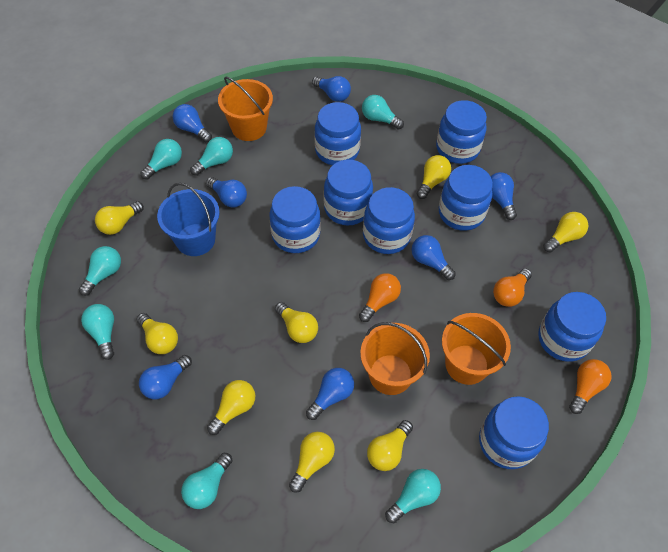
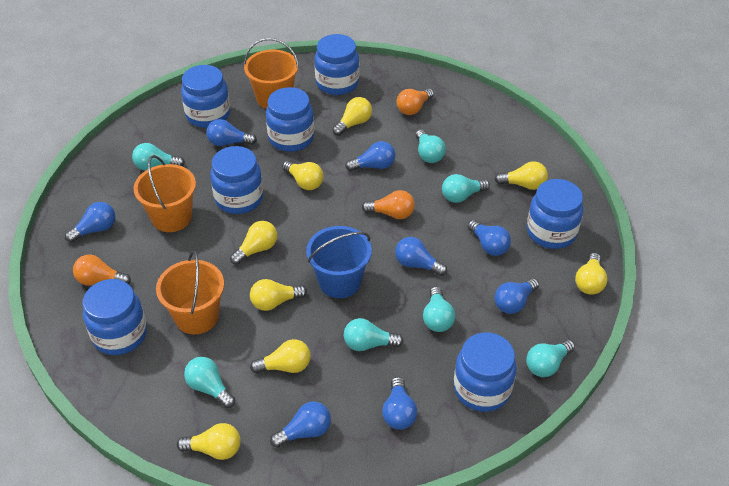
blue jar: [270,186,321,253] [315,102,361,165] [324,160,373,225] [363,187,415,254] [436,100,487,164] [439,165,493,231] [479,396,549,469] [538,292,606,362] = 8 -> [83,279,147,355] [181,65,230,128] [210,146,263,214] [266,87,314,152] [314,34,359,95] [454,332,517,412] [527,179,583,249] = 7
blue light bulb: [139,355,192,399] [172,104,212,142] [206,177,247,208] [306,368,354,420] [312,76,351,102] [412,235,456,280] [490,172,517,220] = 7 -> [65,202,115,242] [206,119,257,146] [270,401,331,448] [345,141,395,171] [382,377,417,430] [395,237,447,276] [467,220,511,256] [495,278,539,314] = 8

